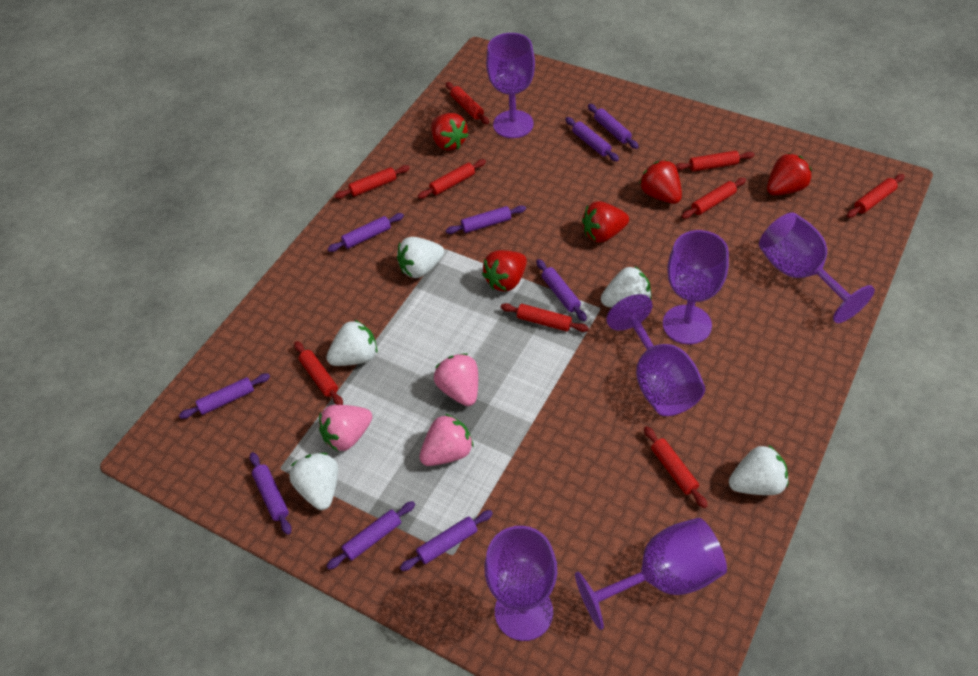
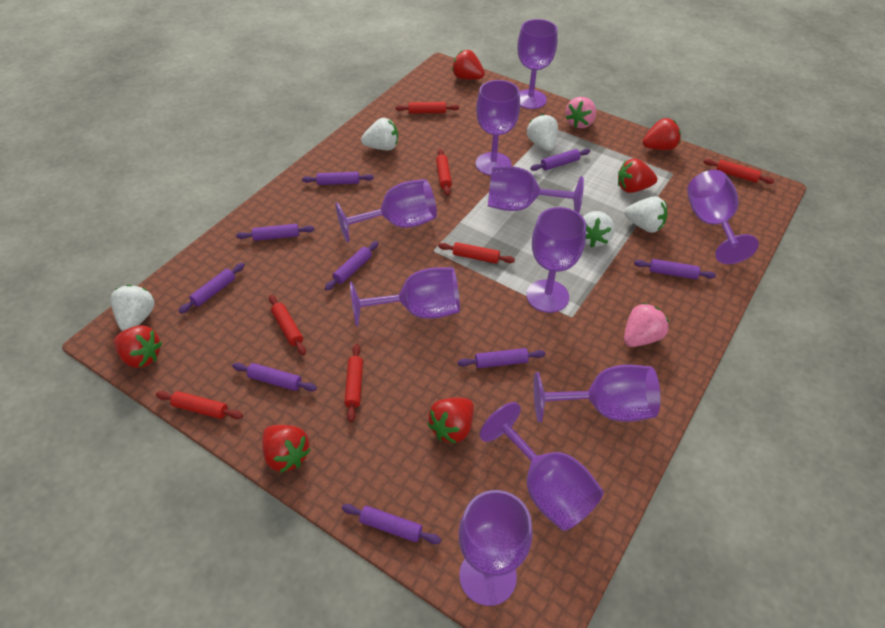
pink strawberry: [319,405,372,451] [419,414,474,466] [434,353,478,406] = 3 -> [565,97,596,128] [624,303,669,347] = 2
purple goblet: [484,526,557,641] [486,33,535,138] [575,518,727,630] [606,294,705,416] [663,230,729,344] [759,212,875,323] = 6 -> [335,179,437,243] [350,267,460,326] [459,490,532,606] [476,80,520,176] [480,402,604,531] [488,166,584,213] [518,19,557,109] [526,207,586,313] [534,365,661,422] [687,170,759,264] = 10
red rolling pin: [294,341,343,405] [335,165,410,199] [418,159,486,199] [445,82,489,124] [501,303,589,332] [644,426,707,508] [675,151,755,172] [681,178,746,219] [847,174,905,218] = 9 -> [156,391,243,419] [269,295,306,355] [344,344,363,422] [395,102,459,114] [436,149,452,196] [438,242,515,264] [704,159,775,184] = 7
red strawberry: [431,113,469,150] [482,250,527,292] [582,201,629,243] [639,160,682,204] [767,153,812,195] = 5 -> [114,326,162,368] [262,425,311,473] [427,398,474,443] [452,50,485,80] [618,158,657,193] [643,118,681,150] = 6

